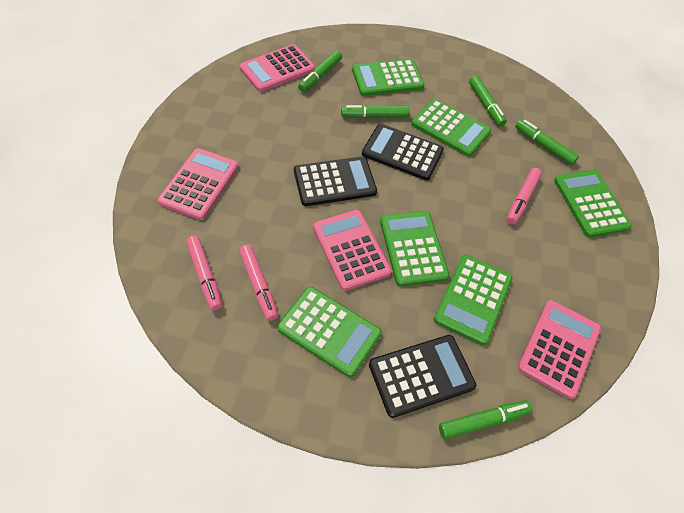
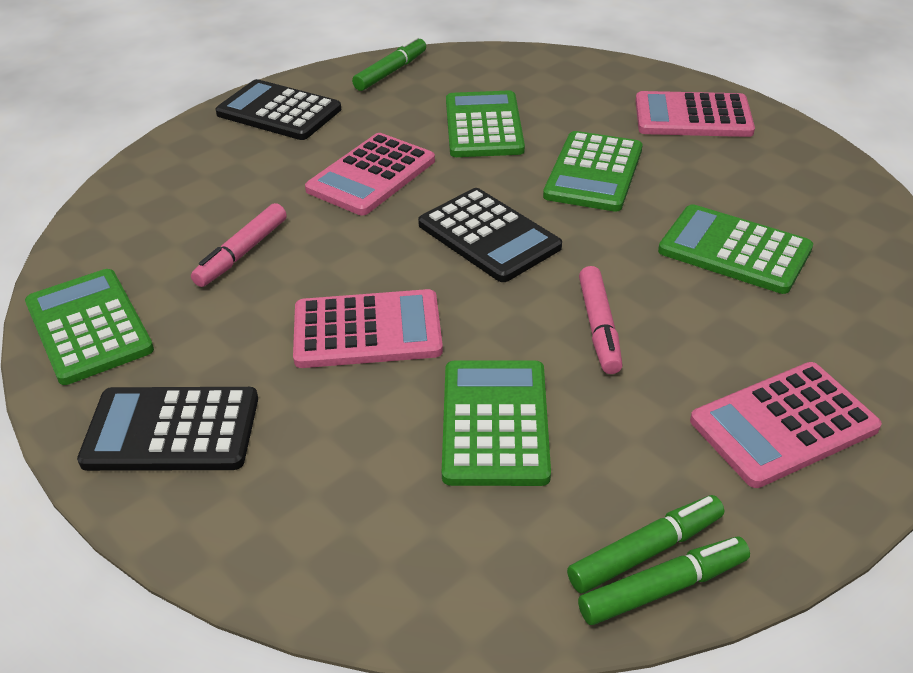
green calculator: [277,287,382,377] [352,59,424,96] [380,211,449,287] [411,99,491,157] [434,255,512,345] [554,170,632,238] = 6 -> [25,269,154,385] [442,360,551,486] [446,90,525,157] [543,131,643,212] [658,204,813,294] = 5
green marker: [298,50,342,92] [341,105,410,118] [439,400,533,439] [469,76,507,126] [515,119,579,165] = 5 -> [352,37,426,91] [567,495,724,593] [578,536,750,625] = 3
pink marker: [186,236,222,311] [239,245,278,321] [507,168,542,224] = 3 -> [191,203,287,287] [579,266,623,374] = 2

